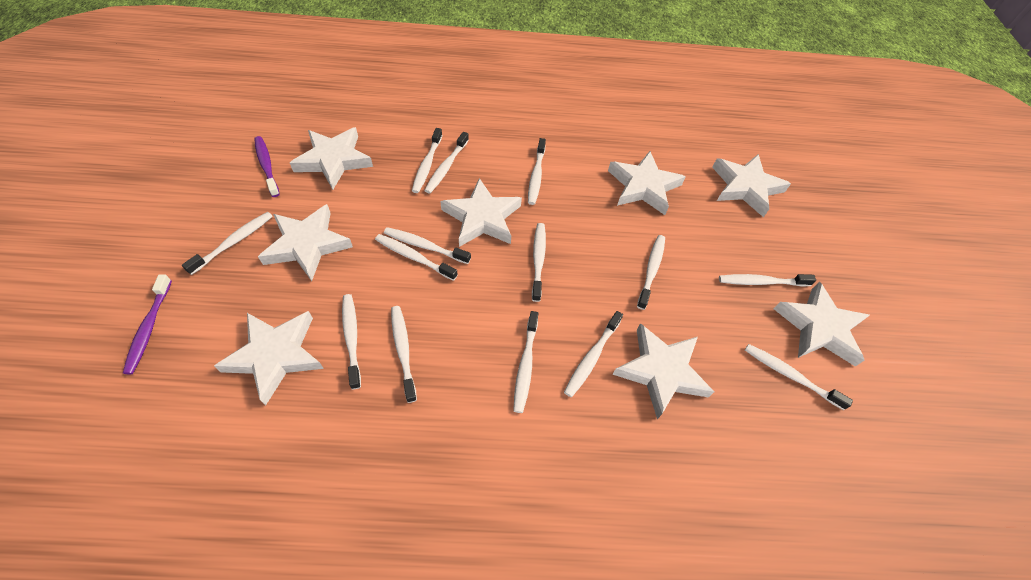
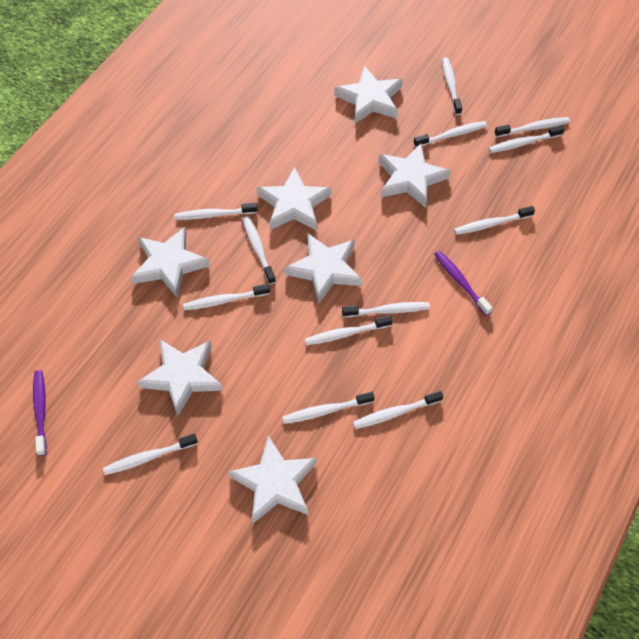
white star: [214,311,324,405] [258,204,353,281] [290,127,373,190] [440,178,522,247] [608,151,686,215] [613,323,714,419] [712,154,791,217] [774,282,870,366] = 8 -> [131,226,210,297] [137,339,223,417] [228,436,317,523] [257,167,331,230] [284,233,362,304] [334,66,403,123] [379,143,451,208] = 7
white toothbrush: [182,212,273,275] [342,294,361,389] [375,234,457,281] [384,227,471,264] [391,306,417,403] [412,128,442,193] [424,132,469,193] [513,311,539,413] [528,138,546,205] [532,223,546,302] [564,311,623,397] [637,235,665,310] [719,274,816,287] [745,344,853,410] = 14 -> [103,433,198,475] [174,202,257,220] [183,284,270,310] [242,216,276,284] [282,392,374,424] [305,315,393,345] [342,302,430,317] [353,391,443,429] [414,121,487,147] [442,57,462,115] [454,206,535,235] [489,125,565,153] [495,117,570,137] = 13

